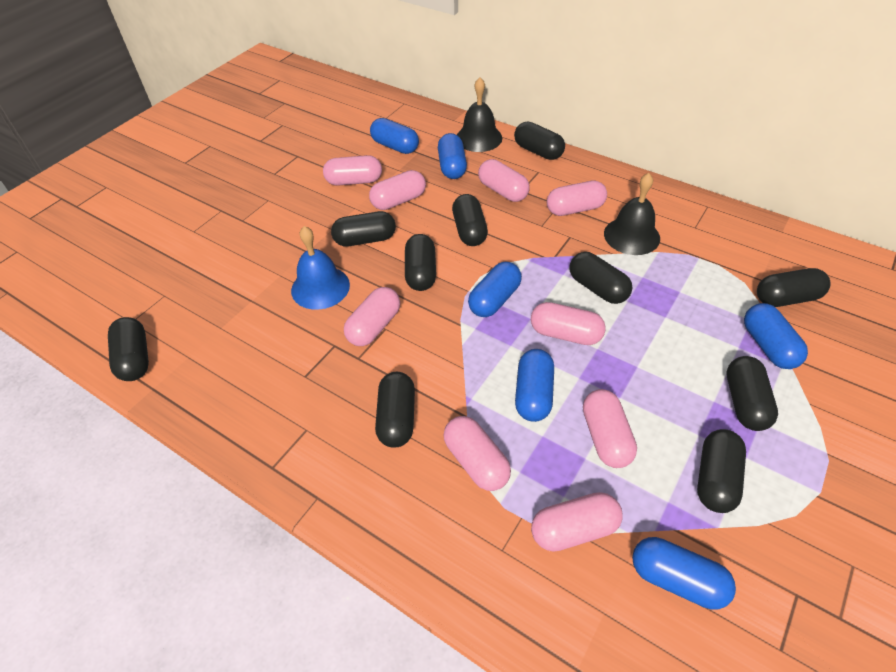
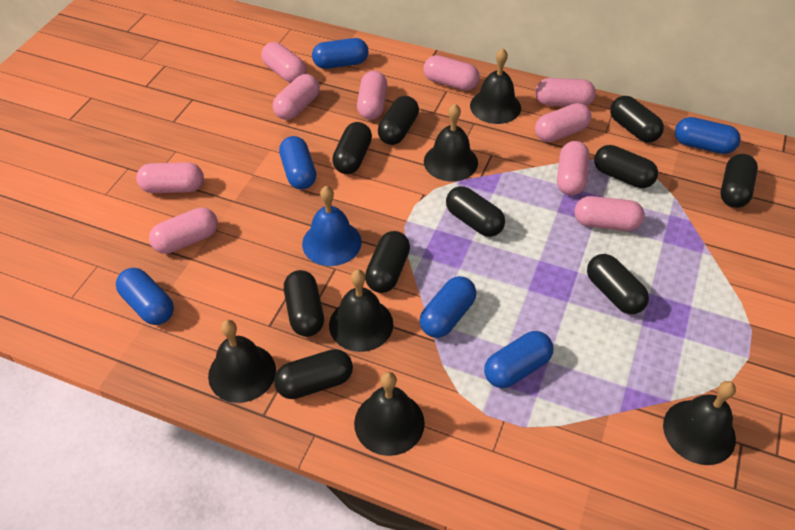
black bell: [457,77,502,152] [604,173,660,255] = 2 -> [208,320,276,403] [329,270,393,352] [354,372,425,456] [424,104,478,182] [470,48,521,124] [663,381,736,465] = 6
pink capsule: [323,155,382,186] [344,287,400,346] [369,170,426,210] [443,416,511,491] [478,159,530,202] [531,302,606,345] [531,492,623,552] [547,180,607,216] [583,389,637,468] = 9 -> [136,162,204,193] [149,207,218,254] [261,42,307,83] [273,74,320,120] [357,71,387,120] [424,55,480,91] [535,78,596,106] [535,103,592,142] [557,141,590,195] [574,196,645,231] = 10

